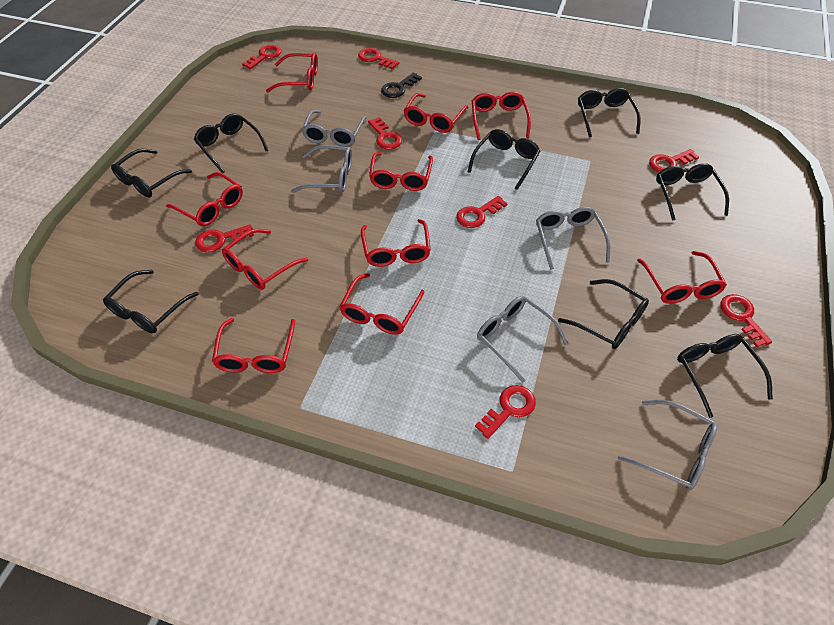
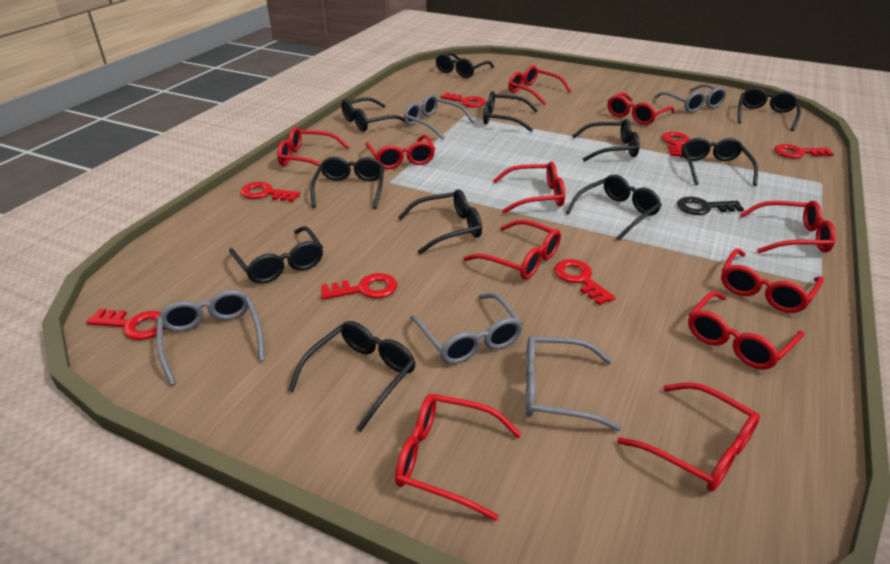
black glasses: [103,270,199,333] [111,149,192,198] [194,113,269,173] [468,129,540,190] [558,279,649,349] [578,88,641,137] [656,163,729,221] [677,334,773,418] = 8 -> [229,226,323,284] [288,321,416,432] [310,157,384,209] [341,97,404,132] [398,189,482,254] [436,52,494,78] [483,91,538,132] [566,175,662,240] [572,119,640,162] [681,138,758,186] [738,88,801,131] = 11
red glasses: [166,172,243,226] [212,318,295,373] [222,229,308,290] [266,52,318,92] [340,273,424,335] [361,219,431,267] [369,152,433,191] [403,93,469,133] [472,92,531,140] [637,251,727,304] = 10 -> [277,127,350,166] [366,135,435,169] [395,394,522,521] [463,220,561,280] [493,162,565,213] [508,65,571,105] [607,92,675,125] [617,382,760,492] [688,291,804,370] [721,248,824,313] [740,201,836,253] = 11
red key: [195,224,254,252] [242,45,281,69] [358,48,399,69] [368,117,402,150] [456,196,508,228] [475,385,536,439] [649,149,699,172] [720,294,772,347] = 8 -> [86,309,165,340] [240,182,300,202] [321,273,397,299] [440,92,486,107] [554,259,615,305] [662,132,690,157] [774,144,834,158] = 7

